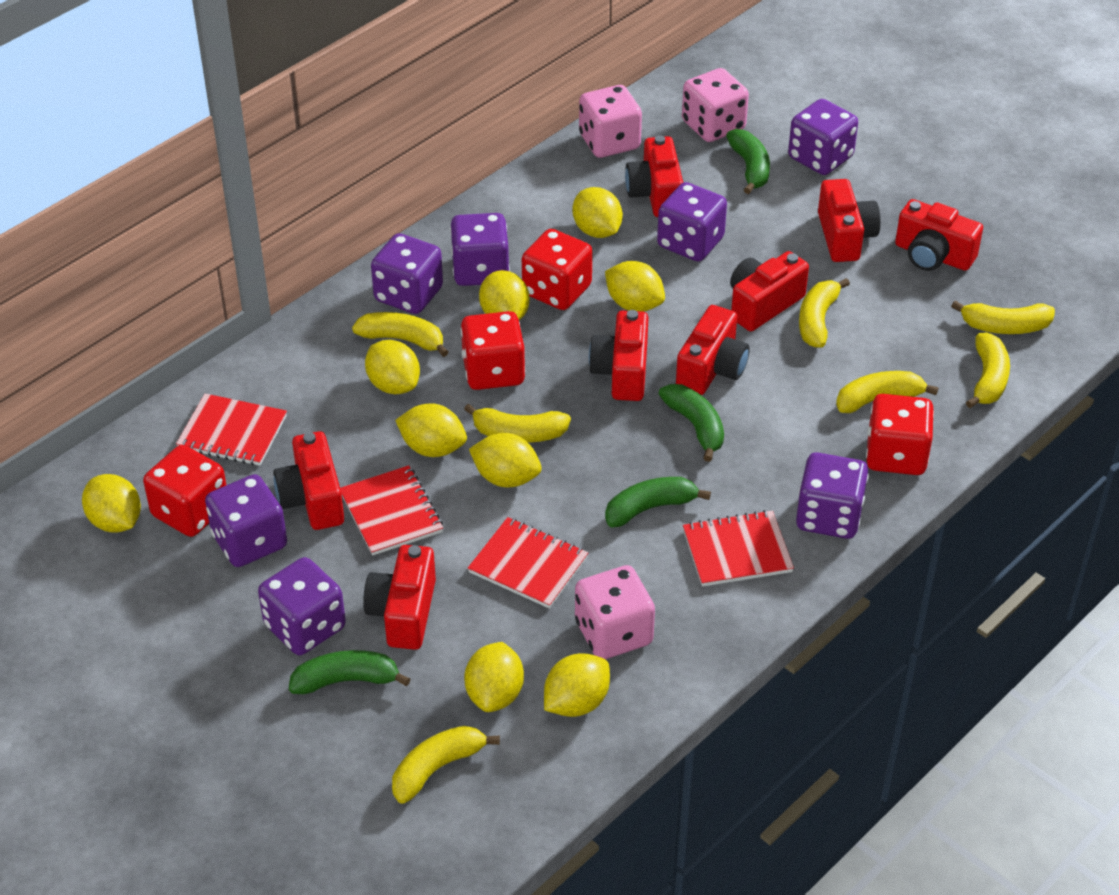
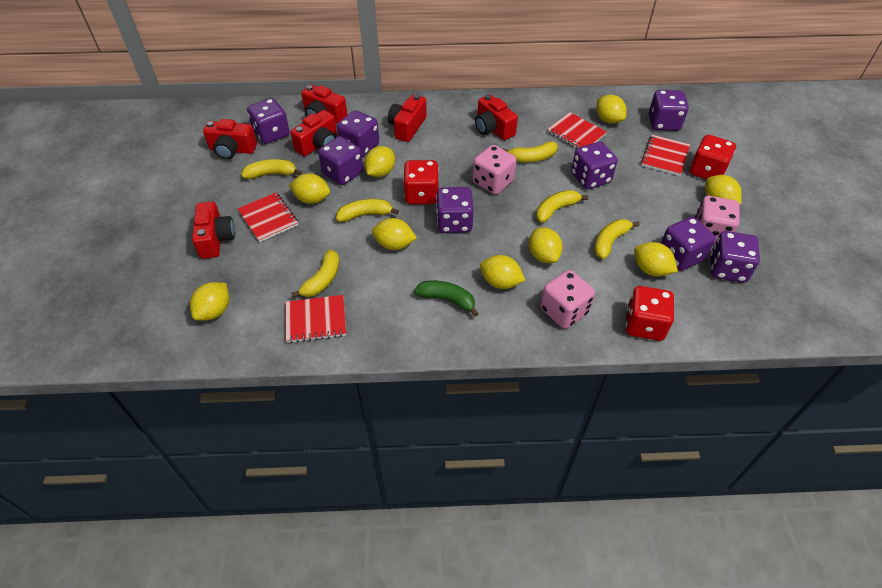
green banana: [289,650,410,694] [605,477,711,527] [659,384,724,462] [726,129,770,194] = 4 -> [414,280,479,317] = 1
purple dice: [205,474,287,567] [258,557,346,655] [371,233,443,314] [450,213,510,286] [657,182,727,262] [788,99,858,175] [796,452,869,539] = 7 -> [247,98,290,144] [318,136,363,185] [337,110,379,157] [436,187,474,233] [571,142,617,189] [649,90,689,131] [661,217,715,271] [710,231,760,283] = 8
red camera: [273,431,344,530] [363,545,436,650] [589,310,648,401] [625,135,683,217] [676,305,750,395] [730,251,809,331] [818,179,881,262] [895,199,983,271] = 8 -> [192,202,235,259] [203,119,257,160] [291,110,337,156] [301,85,347,124] [388,94,427,142] [475,94,518,140] = 6
red dice: [143,445,226,537] [461,311,525,390] [522,229,592,310] [866,394,934,475] = 4 -> [403,160,439,204] [626,286,674,341] [690,135,736,179] = 3
yellow banana: [352,312,449,357] [392,726,500,804] [464,404,571,443] [799,278,850,348] [836,371,939,413] [951,300,1055,334] [966,332,1010,408] = 7 -> [241,159,302,179] [291,250,339,298] [336,199,399,222] [503,141,558,162] [536,190,588,223] [594,219,639,259] = 6

